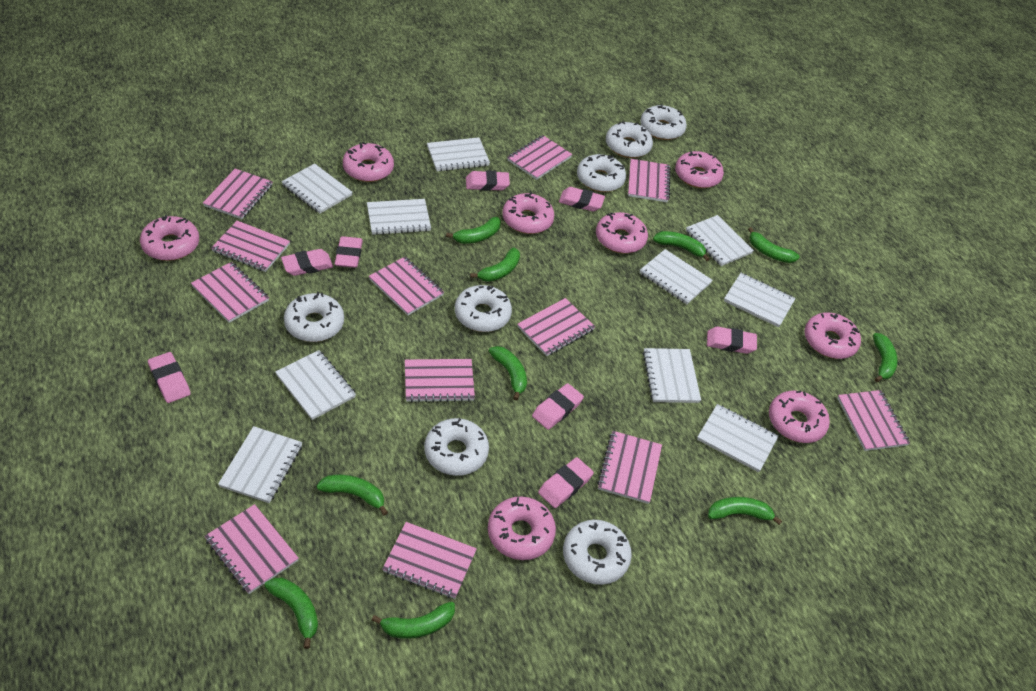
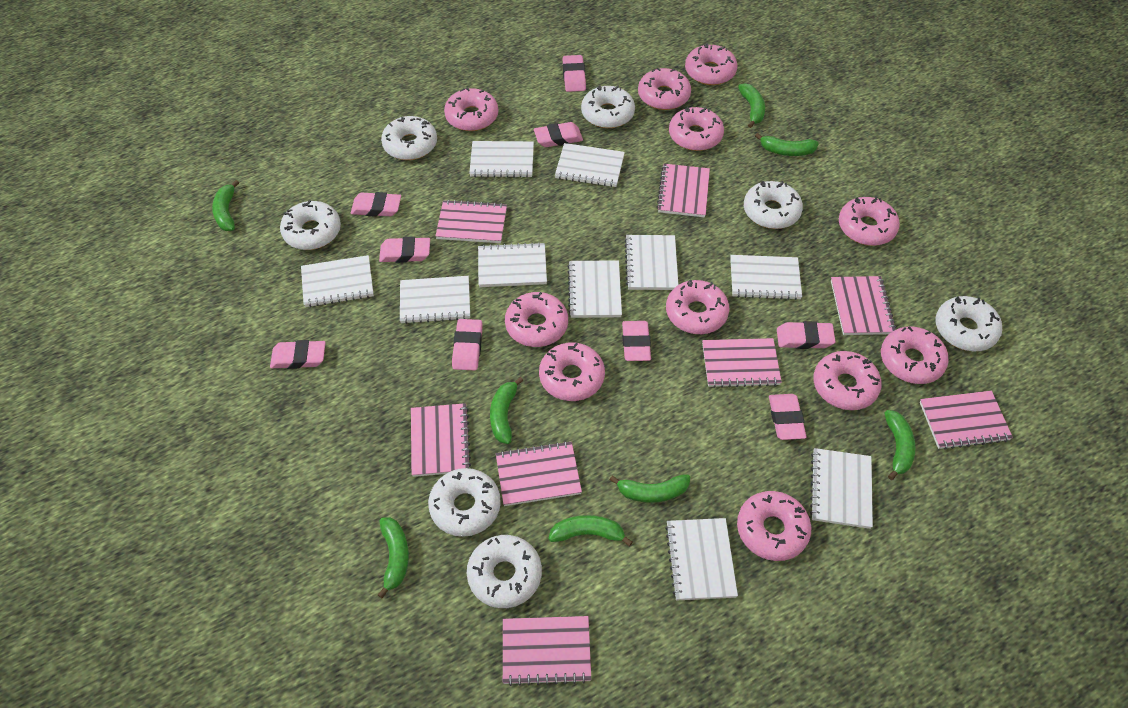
green banana: [265,578,318,649] [317,475,388,515] [372,602,455,639] [446,217,501,244] [470,247,520,282] [489,346,527,400] [653,231,710,261] [708,497,782,525] [748,227,800,263] [873,333,898,382] = 10 -> [212,180,239,231] [378,517,409,598] [490,377,524,444] [548,515,632,546] [610,474,690,503] [738,83,765,128] [755,133,819,156] [885,410,916,480] = 8
pink donut: [140,215,199,261] [343,142,394,182] [488,497,556,560] [502,193,554,234] [596,212,648,253] [675,151,724,188] [769,390,830,443] [804,313,861,359] = 8 -> [444,87,498,131] [505,292,568,347] [539,342,605,401] [638,68,691,110] [666,280,729,334] [669,107,724,151] [685,43,738,85] [737,491,811,561] [813,351,882,410] [839,196,900,246] [881,326,949,384] = 11
pink eraser: [148,352,191,403] [281,249,333,276] [334,236,363,268] [466,170,510,191] [532,383,584,430] [538,457,594,508] [559,187,605,212] [707,327,757,354] = 8 -> [270,340,326,369] [351,192,401,217] [379,237,430,263] [452,319,482,370] [534,122,583,147] [563,55,586,92] [622,321,651,361] [769,394,807,440] [777,321,836,349] = 9
pink notebook: [191,262,269,323] [203,169,273,219] [205,504,299,594] [211,221,290,272] [369,257,444,315] [382,522,477,599] [405,359,475,403] [507,135,572,180] [517,298,595,356] [597,431,662,504] [628,159,671,202] [837,390,910,451] = 12 -> [411,403,471,477] [436,200,507,243] [496,441,582,506] [503,616,591,686] [656,164,710,217] [702,338,782,388] [831,276,896,335] [920,391,1013,450] = 8

